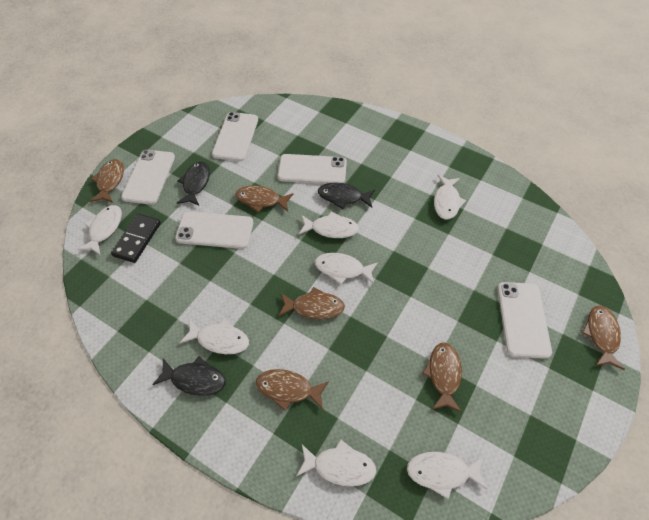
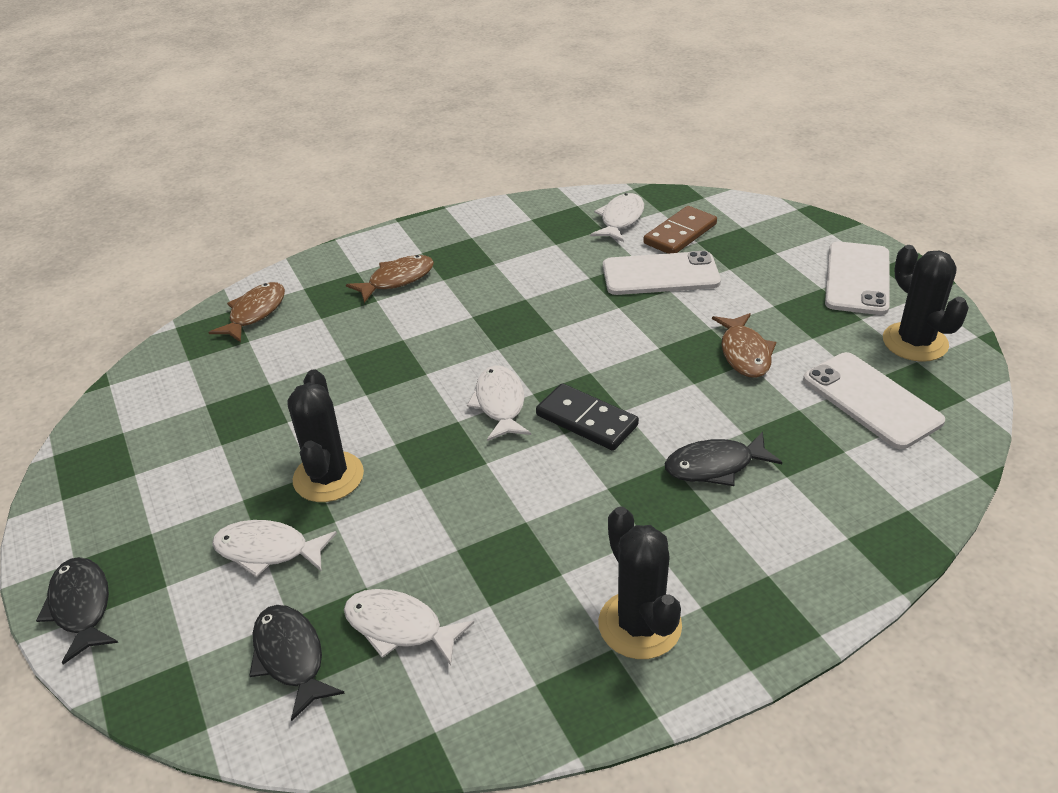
black cactus: none = 0 -> [288,369,364,502] [598,506,682,659] [883,245,969,362] = 3
brown domino: none = 0 -> [643,206,717,254] = 1
brown fish: [90,159,124,203] [236,185,294,212] [256,369,329,411] [278,287,345,319] [422,342,462,413] [582,306,625,370] = 6 -> [208,282,285,342] [346,255,434,303] [712,313,776,378] = 3
white fish: [77,205,122,255] [179,318,249,354] [297,440,376,486] [299,211,359,238] [315,253,378,284] [407,452,488,499] [434,175,466,220] = 7 -> [212,520,337,577] [344,589,474,666] [467,366,531,441] [590,193,644,242] = 4
white phone: [121,150,175,205] [175,212,253,249] [212,112,258,161] [278,154,347,184] [497,282,552,359] = 5 -> [603,251,721,295] [803,352,945,449] [825,241,890,315] = 3

